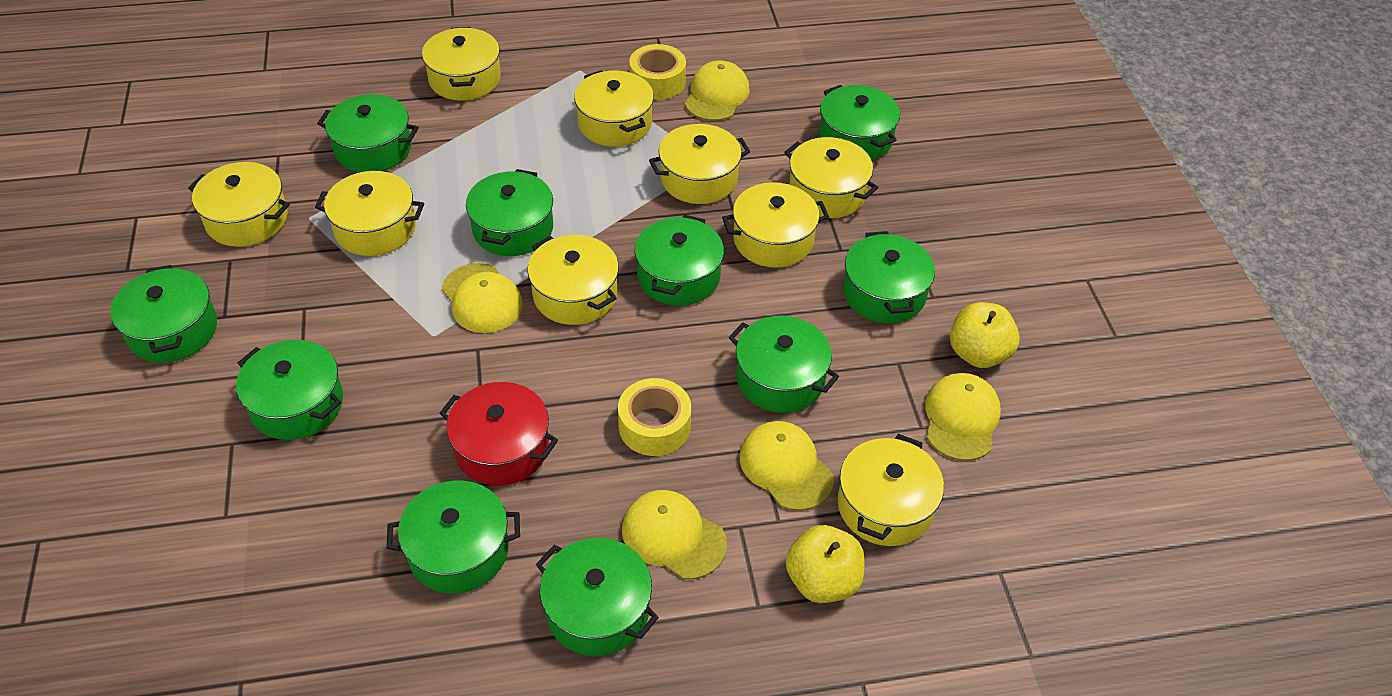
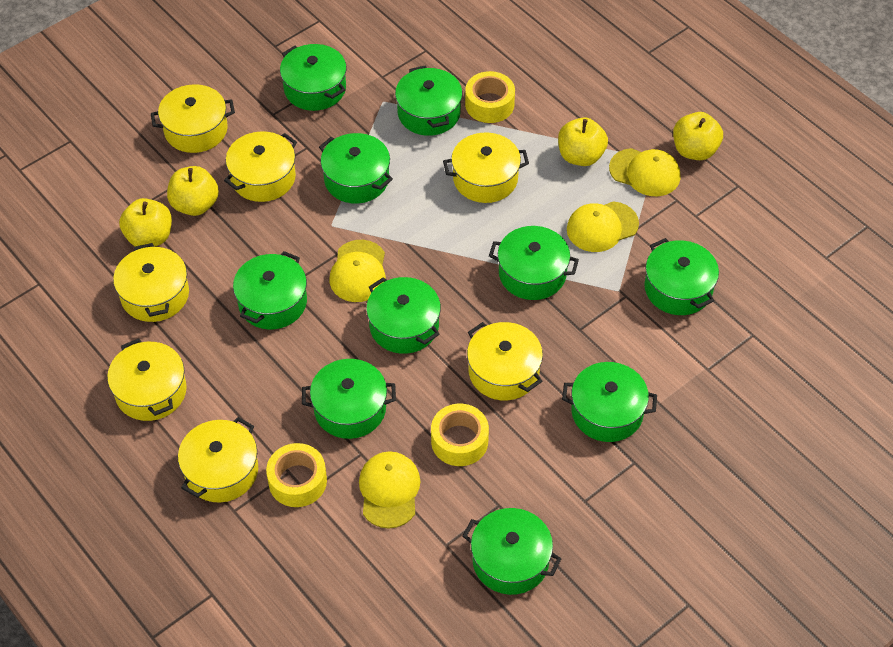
red pot: [439,382,558,486] = 1 -> none = 0
yellow apple: [786,525,864,603] [950,302,1020,368] = 2 -> [119,198,172,247] [167,166,219,216] [558,117,608,166] [673,112,723,160] = 4
yellow cap: [442,263,523,333] [622,490,727,579] [685,60,750,121] [740,421,834,511] [925,373,1001,461] = 5 -> [330,240,386,302] [359,451,420,528] [567,201,639,252] [609,148,680,196] = 4
yellow pot: [188,162,290,247] [315,171,424,256] [422,27,501,101] [527,235,619,325] [574,70,654,147] [649,124,751,204] [722,182,829,268] [784,137,878,218] [838,434,944,546] = 9 -> [107,338,187,421] [113,243,189,322] [151,84,235,153] [178,417,258,502] [224,131,297,202] [443,132,529,203] [467,322,543,400] = 7
yellow tape: [618,378,691,456] [629,44,686,100] = 2 -> [266,443,327,507] [431,404,489,466] [465,71,515,123] = 3

